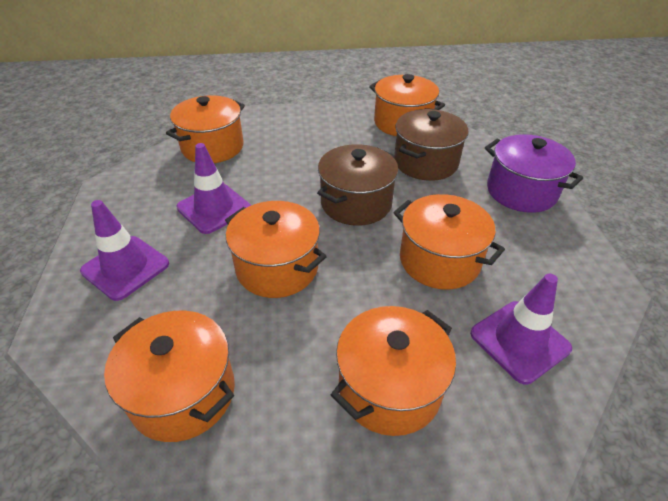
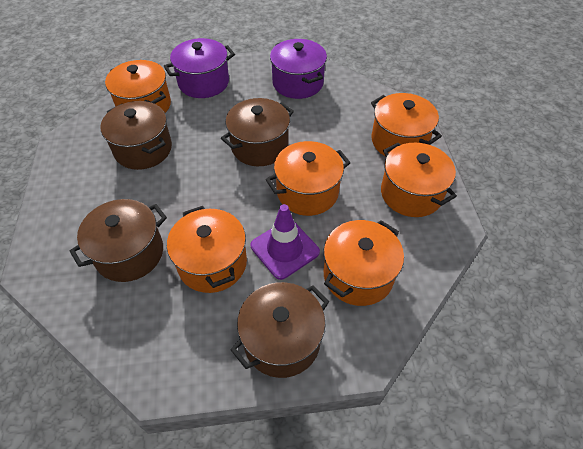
brown pot: [317,144,399,226] [394,109,469,181] = 2 -> [70,199,167,282] [101,101,172,170] [221,98,294,166] [230,282,329,378] = 4
purple pot: [485,134,583,213] = 1 -> [164,38,235,98] [270,39,327,99] = 2
purple traffic cone: [80,200,169,301] [176,143,251,234] [470,274,572,385] = 3 -> [250,204,320,280] = 1

